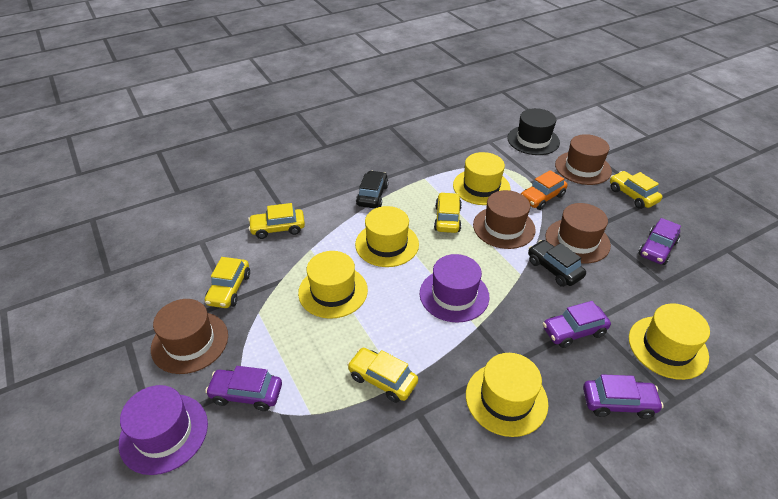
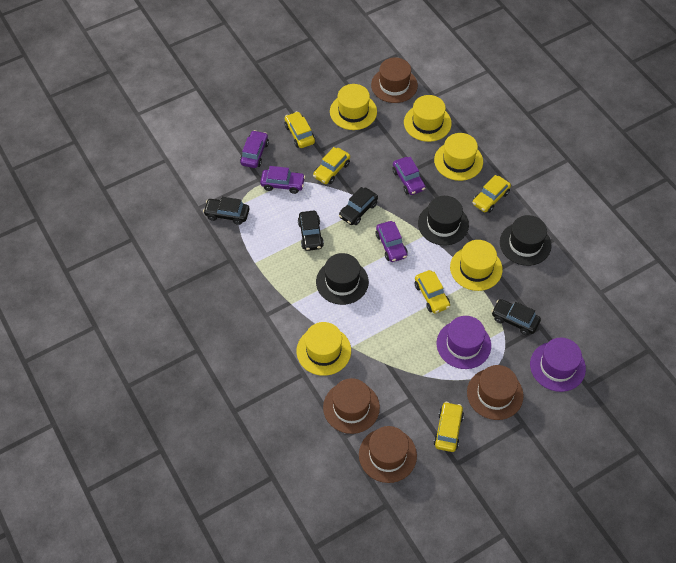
black car: [356,170,389,208] [528,240,586,287] = 2 -> [203,197,250,225] [298,211,324,251] [339,187,378,225] [491,299,541,335] = 4
black hat: [507,108,560,155] = 1 -> [316,253,369,305] [418,196,469,245] [500,215,552,266] = 3
orange car: [521,170,568,210] = 1 -> none = 0

